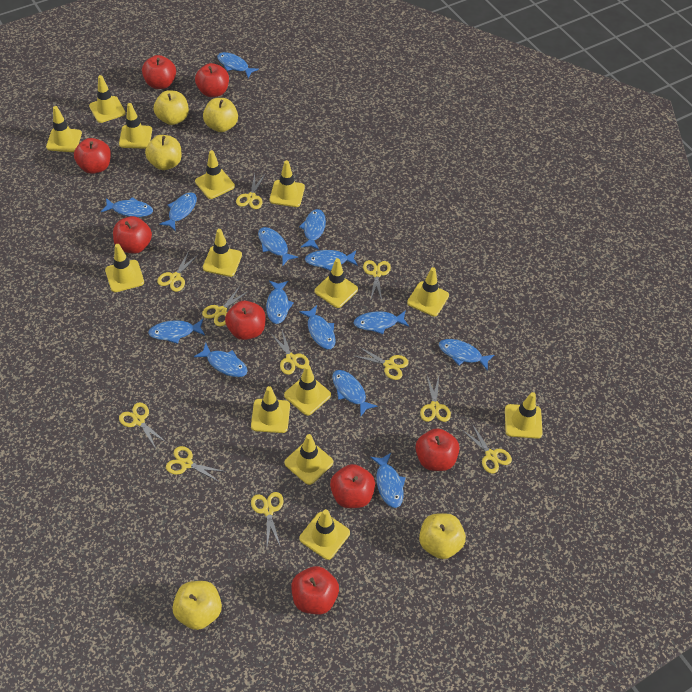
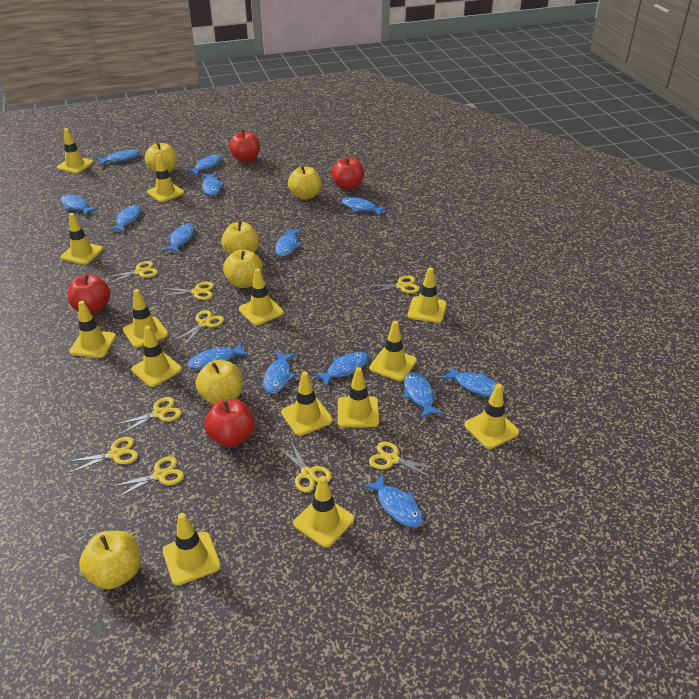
red apple: [74,138,111,174] [113,216,152,254] [142,55,176,89] [195,63,229,97] [225,301,265,340] [291,566,339,614] [330,464,375,508] [415,428,459,471] = 8 -> [68,274,111,314] [204,399,255,447] [229,130,260,163] [332,157,365,190] = 4
yellow apple: [145,135,182,170] [154,90,189,125] [172,581,222,630] [203,98,238,132] [419,513,466,559] = 5 -> [79,531,141,589] [145,142,177,173] [195,360,243,405] [221,221,259,255] [223,250,263,288] [288,165,321,200] = 6
yellow scissors: [119,402,167,449] [157,251,199,292] [166,446,226,483] [202,286,249,326] [236,174,265,209] [251,492,284,547] [272,330,309,375] [354,346,409,380] [363,260,391,301] [420,376,451,422] [462,424,512,474] = 11 -> [67,437,138,473] [103,261,158,284] [111,456,184,498] [114,397,182,435] [161,282,214,300] [174,310,224,346] [278,441,331,492] [365,276,419,293] [369,442,439,479] = 9

